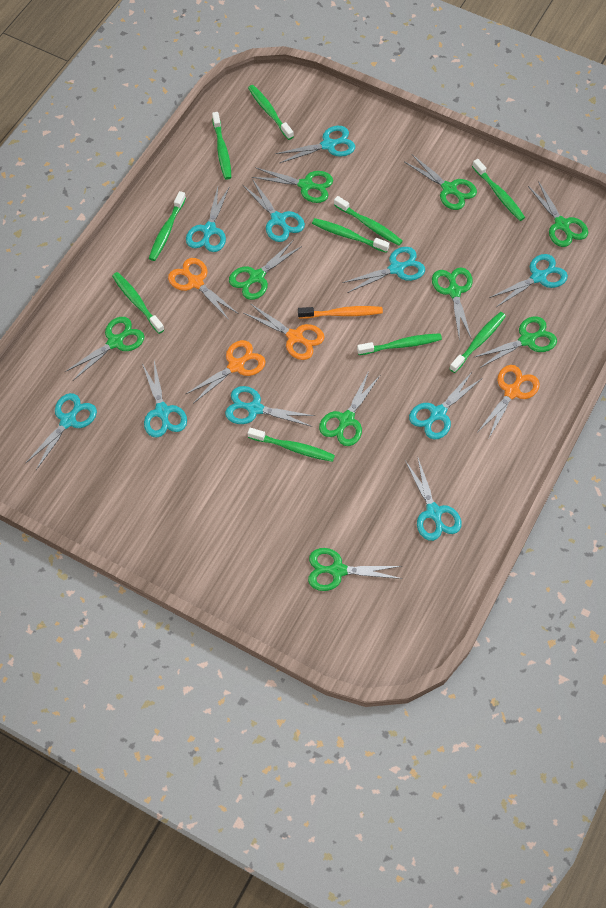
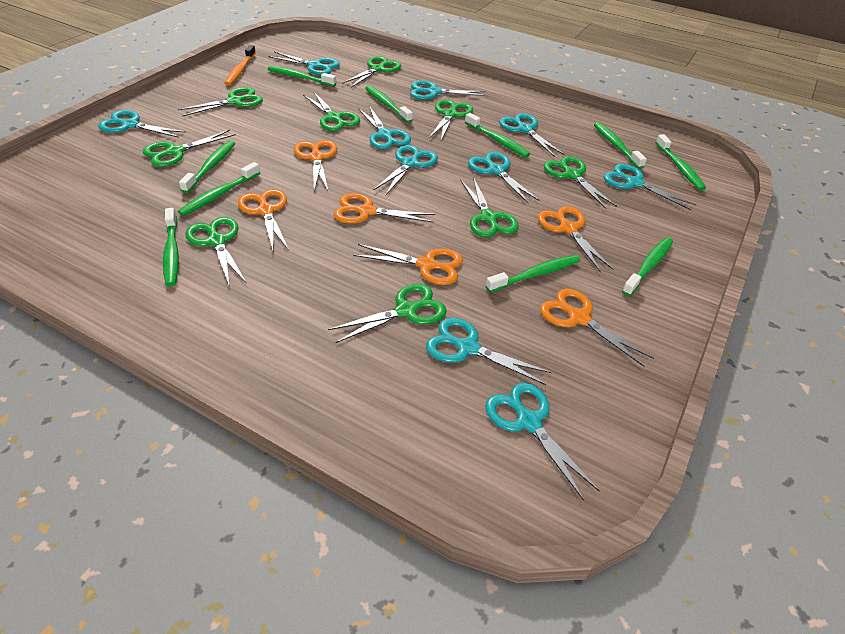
orange scissors: [168,258,239,321] [186,340,266,403] [244,303,324,360] [478,365,540,438] = 4 -> [238,189,289,250] [294,140,337,191] [334,193,436,224] [353,244,463,285] [538,206,613,272] [540,289,654,367] = 6

